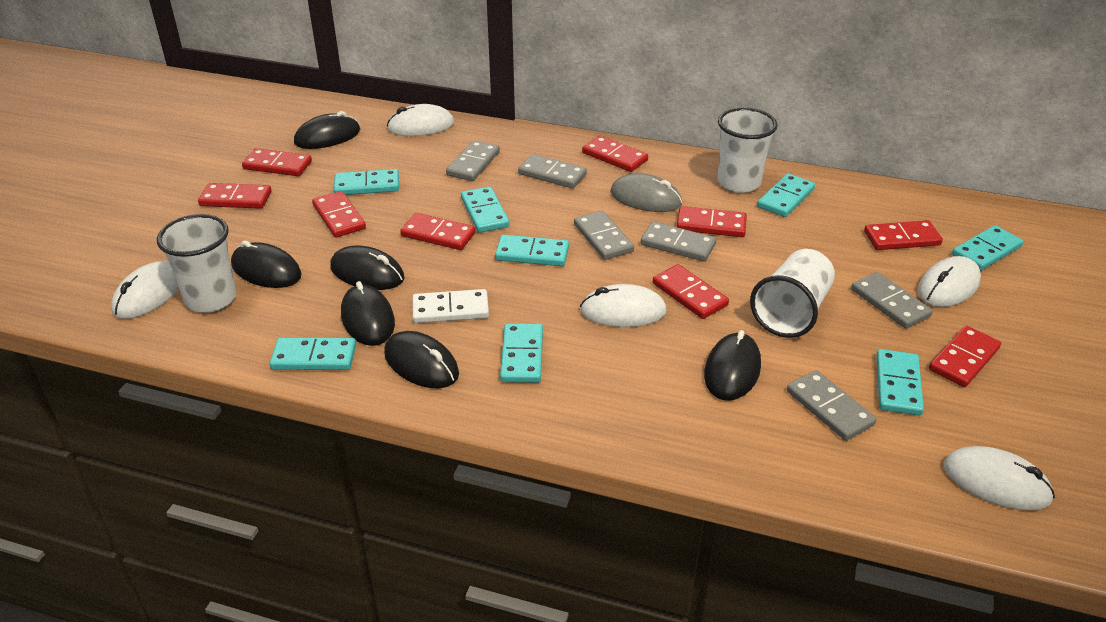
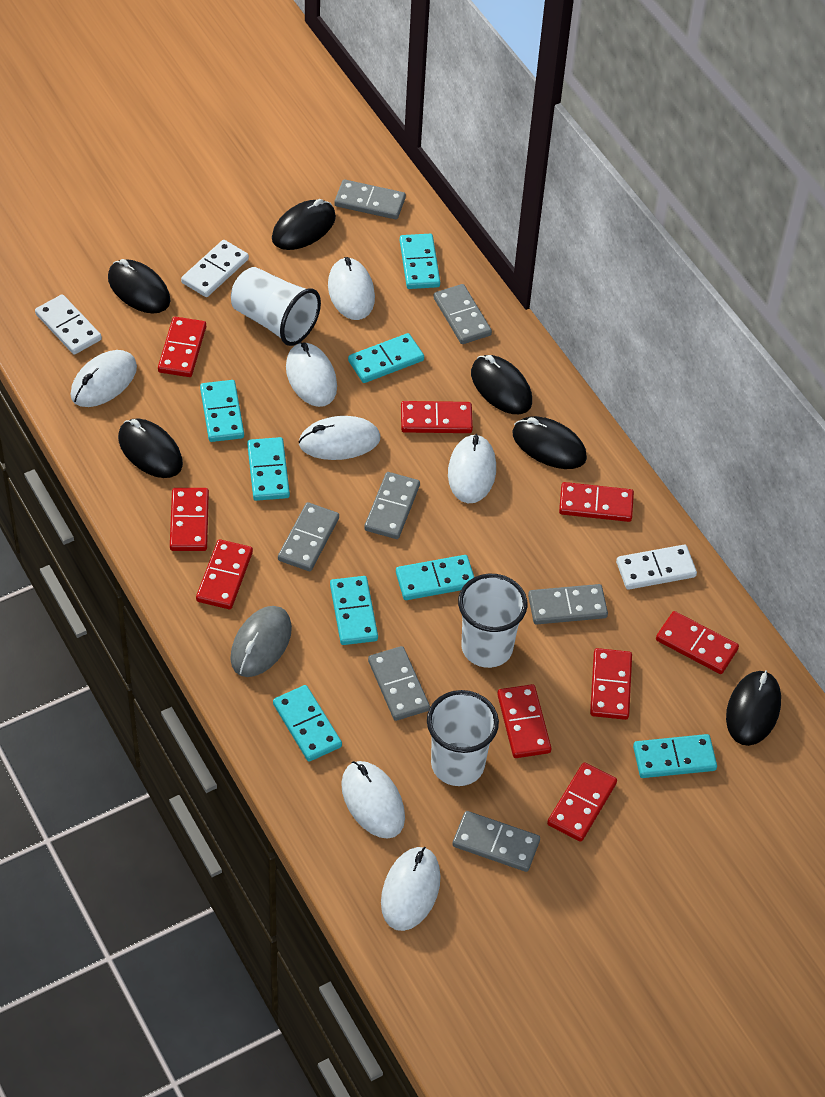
grey domino: [446,140,500,181] [518,154,587,188] [574,211,634,260] [641,222,716,261] [787,370,876,441] [851,272,933,329] = 6 -> [278,502,339,571] [334,179,406,219] [364,472,420,539] [368,646,430,721] [433,284,492,344] [452,811,540,872] [528,584,608,625] = 7
white domino: [412,289,489,323] = 1 -> [35,294,102,355] [181,240,249,297] [616,545,697,590] = 3
white mouse: [111,261,179,319] [387,104,454,136] [580,284,667,327] [918,256,981,307] [944,446,1055,511] = 5 -> [70,350,137,407] [286,342,337,407] [298,416,380,460] [328,257,375,320] [341,761,405,839] [381,847,441,931] [448,434,496,503] = 7

